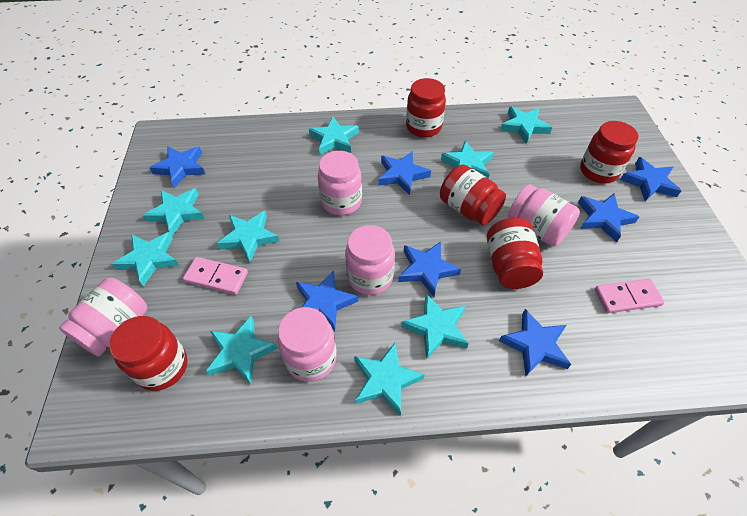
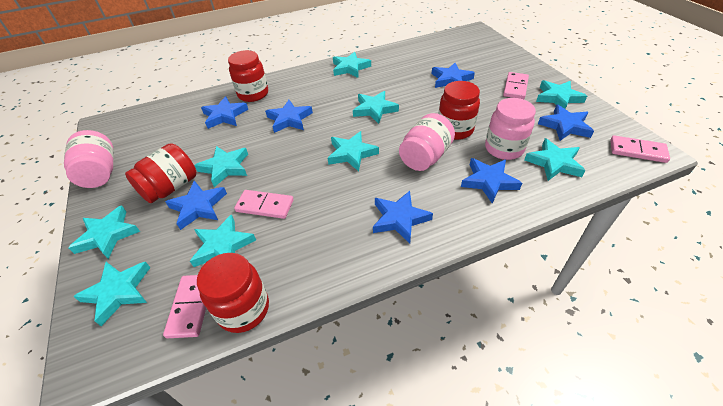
pink domino: [183,257,248,295] [595,279,665,313] = 2 -> [163,275,206,338] [234,190,294,219] [503,72,529,99] [610,135,670,163] = 4
pink jar: [59,278,147,356] [278,307,337,382] [318,151,362,215] [345,225,395,295] [508,184,580,247] = 5 -> [64,130,114,188] [399,113,455,171] [485,98,536,160] = 3
red jar: [109,316,188,391] [406,78,446,138] [440,164,506,225] [487,218,543,289] [580,121,639,183] = 5 -> [125,143,196,203] [197,253,269,333] [228,50,268,102] [438,81,480,140] = 4

